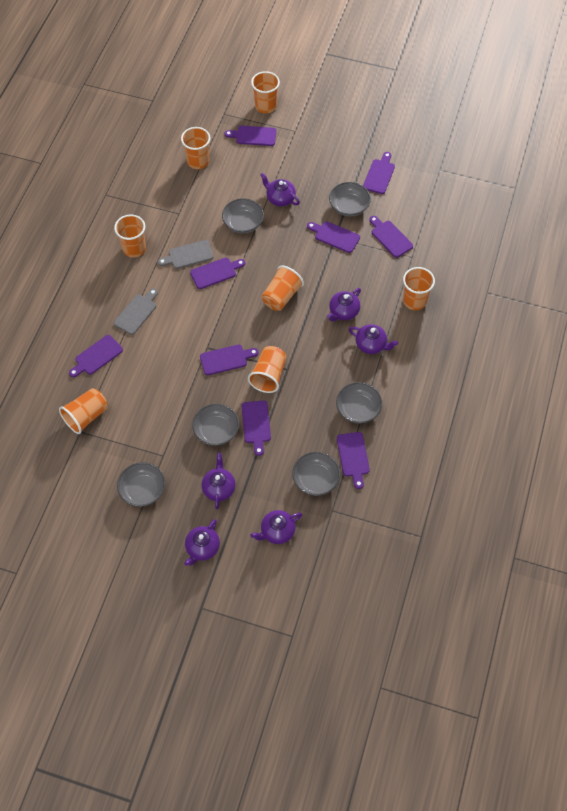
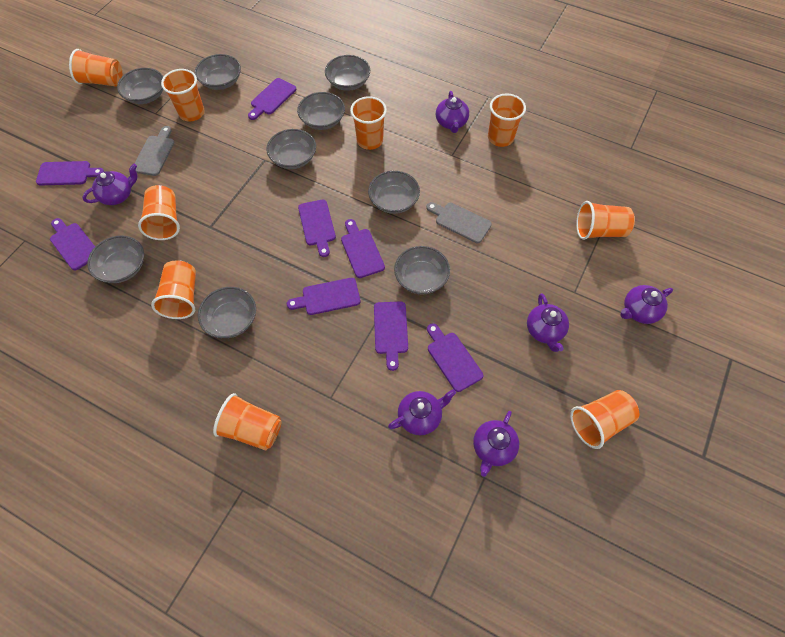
grey bowl: [117,462,165,507] [193,404,239,446] [222,198,264,233] [292,452,340,496] [329,182,371,217] [336,382,382,423] = 6 -> [87,235,144,283] [117,68,163,104] [195,54,241,90] [198,287,256,338] [267,129,316,169] [297,92,345,130] [325,55,370,91] [368,171,420,214] [394,246,450,295] = 9
orange cup: [59,388,108,434] [114,215,146,258] [181,127,211,169] [248,346,287,393] [251,71,280,113] [262,265,304,311] [403,267,435,310] = 7 -> [69,49,122,86] [138,185,180,240] [151,260,196,319] [161,69,204,122] [213,393,282,450] [350,96,387,150] [488,94,526,147] [570,390,639,449] [576,201,635,240] = 9
purple cutting board: [69,335,123,377] [190,258,245,289] [200,345,259,375] [225,126,277,146] [242,401,271,456] [307,221,360,253] [337,432,370,489] [363,152,395,194] [369,216,413,258] = 9 -> [36,161,104,185] [50,218,95,271] [248,78,296,120] [287,278,360,315] [298,199,336,257] [341,219,385,278] [374,301,408,371] [427,323,483,392] = 8

